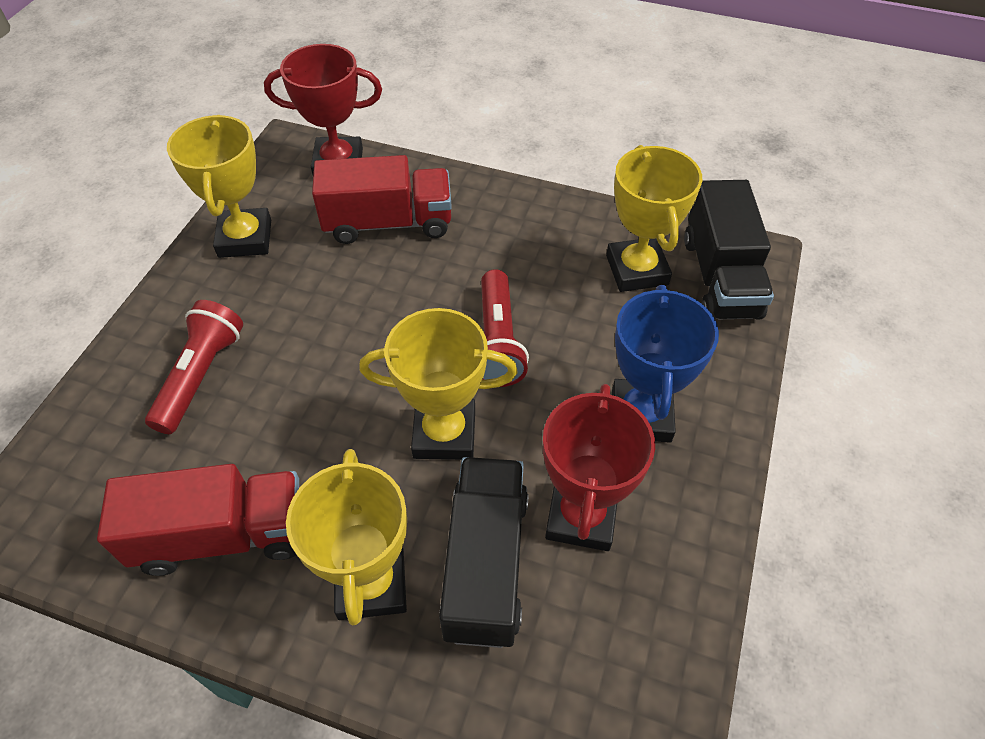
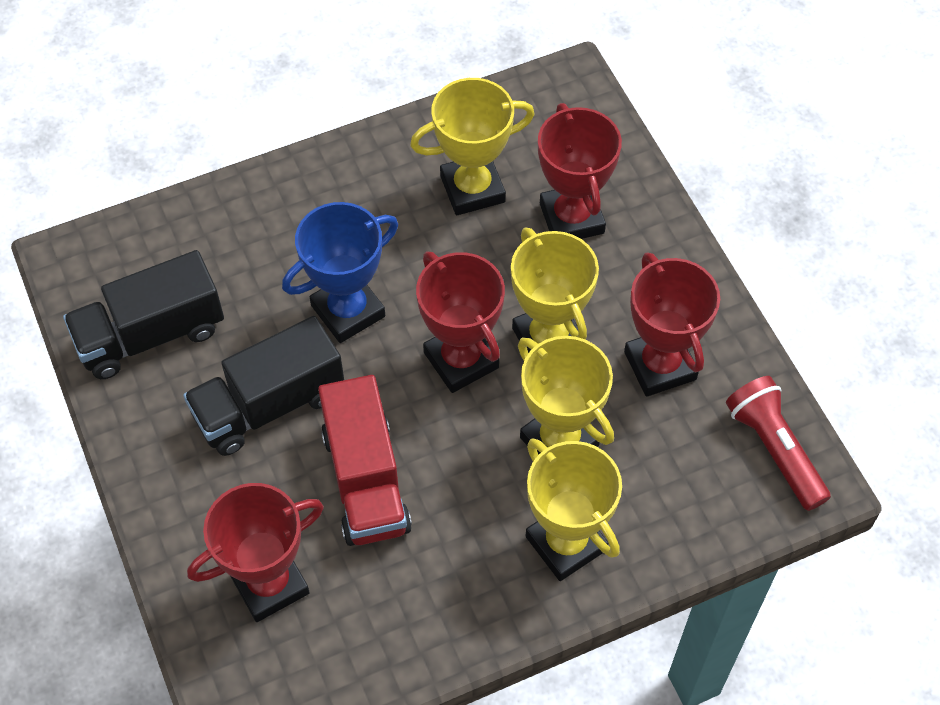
red flashlight: [145,300,243,434] [481,269,529,387] = 2 -> [726,376,831,511] = 1
red trophy: [264,44,382,175] [543,384,655,551] = 2 -> [187,483,324,622] [416,251,505,393] [538,103,622,239] [624,252,720,397] = 4
red truck: [97,464,300,576] [312,155,452,244] = 2 -> [318,375,412,546] = 1

